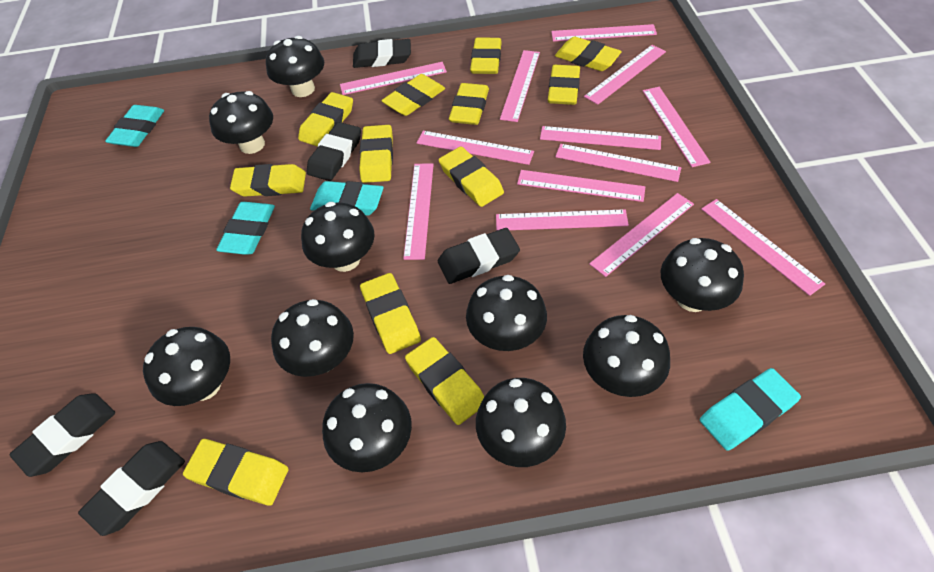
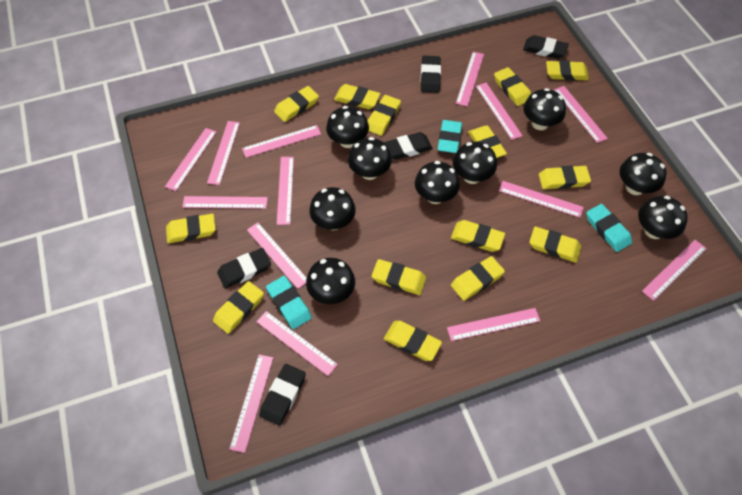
black mushroom: [143,327,230,406] [209,91,273,154] [266,36,324,97] [271,299,354,377] [301,202,375,272] [322,383,412,472] [466,275,547,351] [476,378,566,467] [583,315,670,397] [661,238,744,312] = 10 -> [306,258,355,304] [309,187,356,230] [326,106,369,148] [348,137,392,180] [415,161,460,204] [453,142,497,184] [523,88,566,130] [619,153,667,195] [638,196,688,239] = 9
pink ruler: [340,62,447,95] [403,163,434,260] [417,131,534,165] [496,209,629,230] [500,50,540,122] [517,170,645,202] [540,126,661,150] [551,24,657,42] [555,144,681,182] [584,45,666,105] [589,193,694,277] [643,87,710,167] [702,199,825,296] = 13 -> [165,128,217,191] [182,196,268,209] [207,121,240,185] [229,355,274,453] [242,125,321,158] [247,223,307,289] [256,311,338,376] [277,157,294,225] [447,308,540,341] [456,52,484,106] [476,83,523,140] [499,181,584,218] [554,86,608,143] [642,240,707,301] = 14
turquoise eraser: [105,105,164,147] [216,202,275,255] [310,181,384,216] [700,368,801,451] = 4 -> [266,276,312,329] [438,120,462,153] [586,204,632,252] = 3
yellow eraser: [183,439,288,506] [230,164,306,197] [298,92,353,147] [359,125,393,183] [360,273,421,354] [381,74,445,116] [405,337,484,425] [439,147,504,207] [449,83,489,125] [470,38,502,74] [548,65,580,105] [555,37,622,71] = 12 -> [166,214,216,243] [213,281,264,334] [274,86,319,122] [334,84,380,109] [368,95,401,136] [372,259,426,295] [384,321,442,361] [451,220,505,252] [451,256,505,301] [468,125,507,158] [494,67,531,106] [529,226,581,263] [539,165,591,189] [546,60,589,81] = 14

